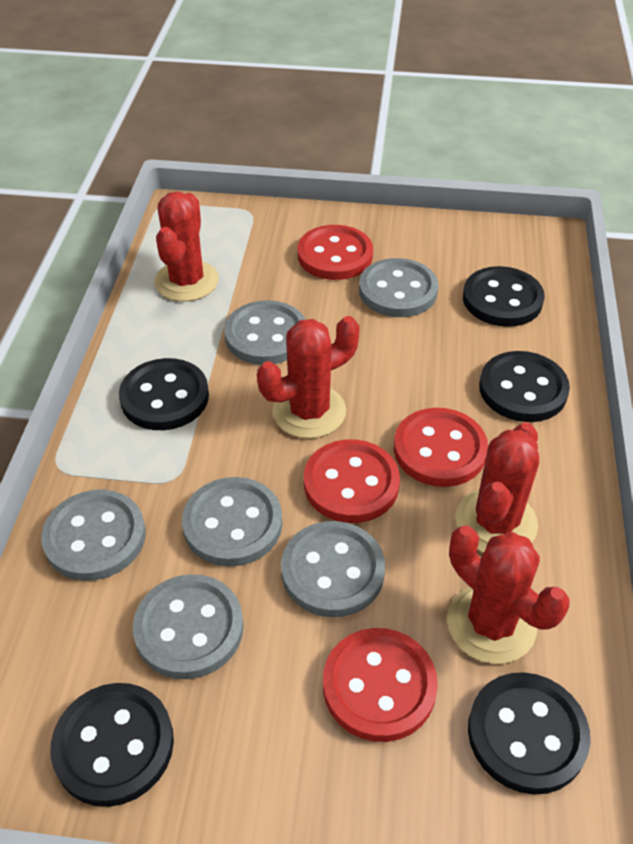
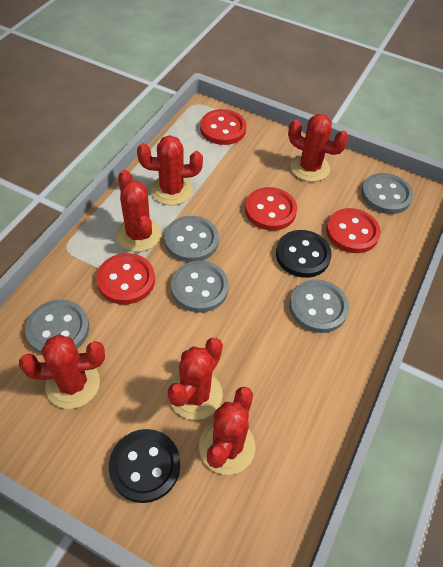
black button: [51,683,174,807] [119,358,209,430] [463,266,544,327] [468,672,590,794] [479,351,570,422] = 5 -> [109,429,180,503] [276,230,332,278] = 2
grey button: [41,490,146,581] [133,574,244,679] [182,477,282,567] [224,300,305,365] [281,521,385,617] [359,258,438,317] = 6 -> [25,299,89,354] [164,216,219,262] [171,261,229,313] [290,279,349,333] [361,173,413,214] = 5
red cactus: [154,192,219,302] [257,316,360,439] [447,526,570,664] [455,422,539,553] = 4 -> [19,334,105,409] [116,170,161,252] [137,135,203,205] [168,338,223,420] [199,387,255,475] [288,114,349,182] = 6

